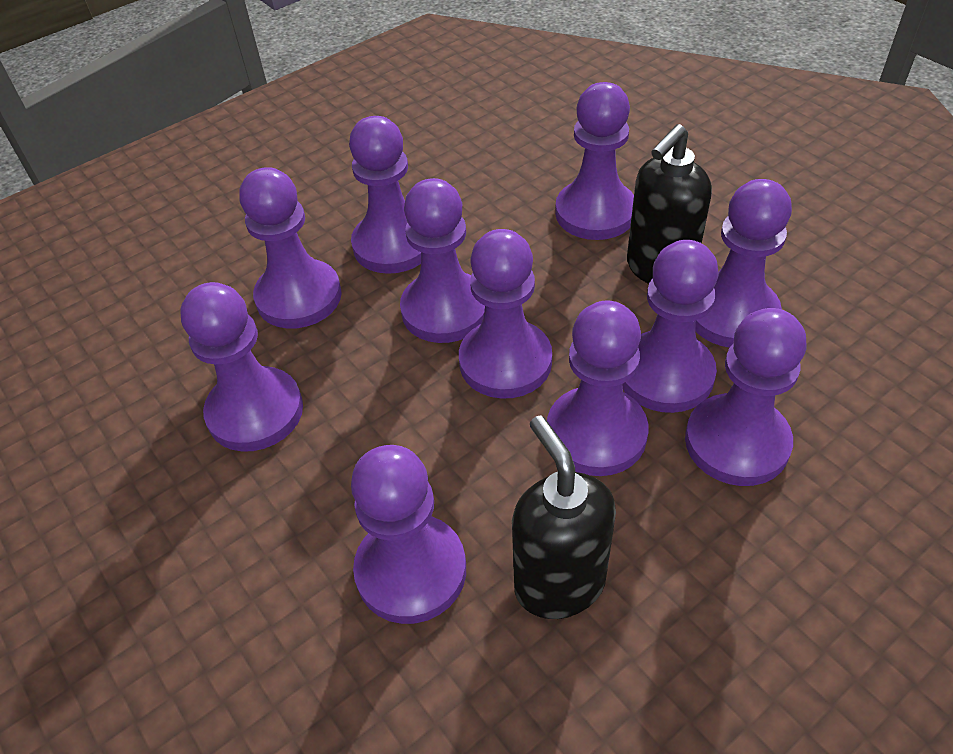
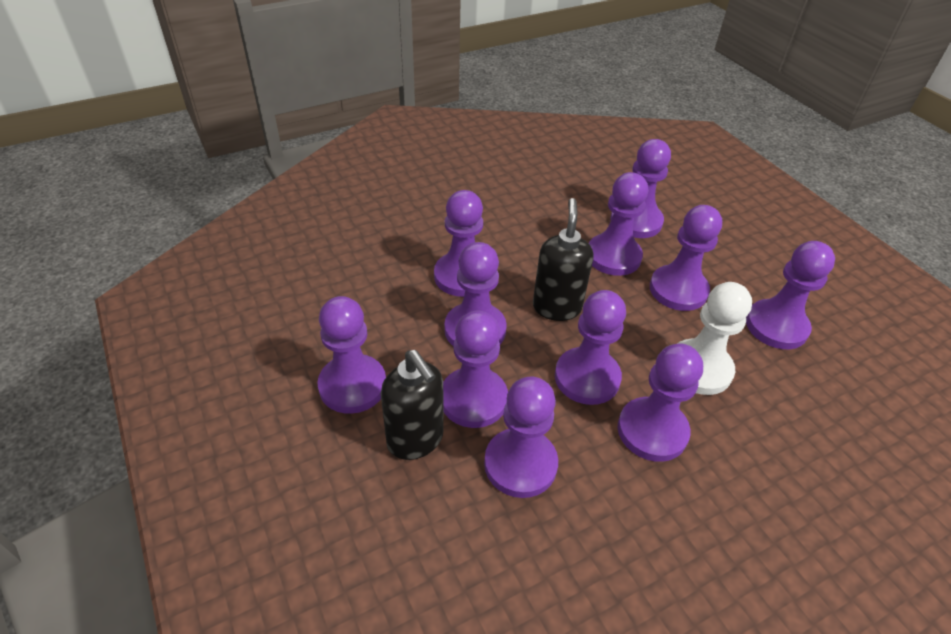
white pawn: none = 0 -> [677,282,752,395] = 1

